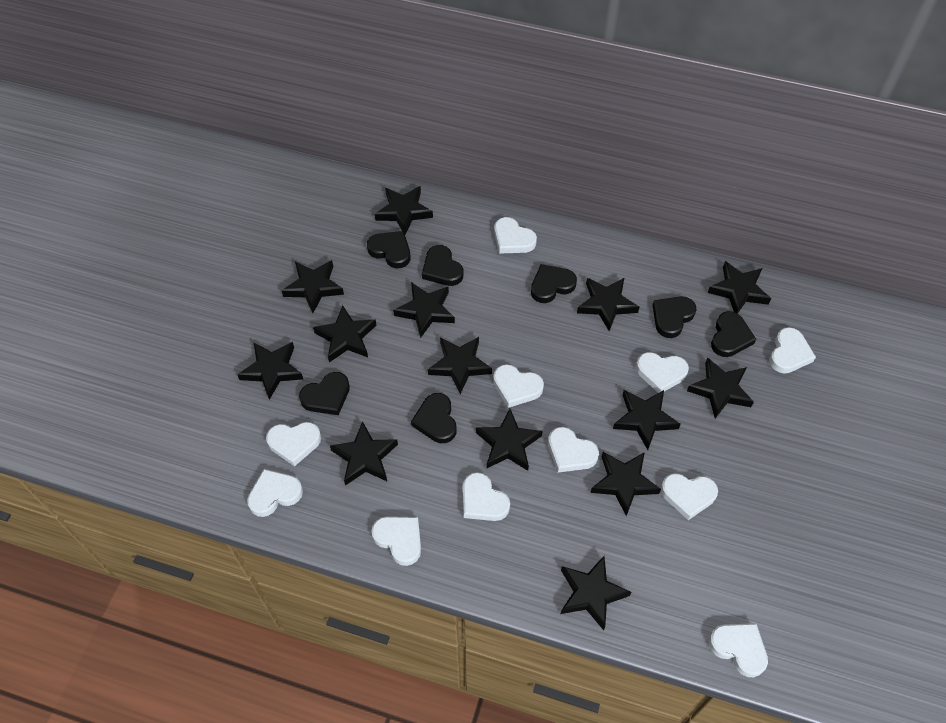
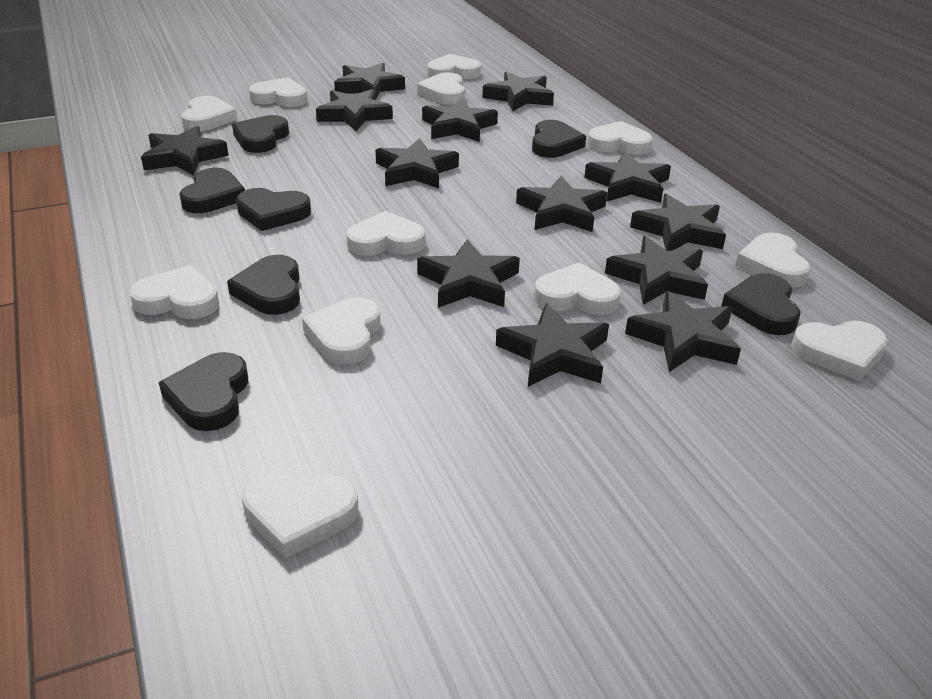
black star: [237,342,303,400] [282,260,344,313] [313,305,377,362] [330,421,398,485] [375,186,433,234] [393,282,455,338] [428,337,492,394] [476,409,543,471] [561,556,631,630] [577,277,639,331] [590,452,661,516] [613,390,681,450] [687,358,754,419] [708,261,771,314] = 14 -> [141,126,229,175] [316,89,393,131] [334,63,405,98] [375,138,459,189] [417,239,520,308] [422,98,498,142] [482,72,554,111] [496,303,609,387] [516,176,607,232] [584,151,671,203] [605,236,708,305] [625,291,741,372] [630,193,726,251] = 13
white heart: [247,469,303,517] [266,422,321,467] [371,516,421,566] [463,472,510,521] [493,364,544,408] [494,217,537,254] [548,427,599,473] [636,352,689,393] [661,473,718,520] [709,623,768,677] [769,327,816,374] = 11 -> [129,265,219,319] [182,96,238,131] [242,470,358,559] [249,77,307,107] [302,297,381,364] [346,211,425,256] [417,72,465,105] [427,54,481,79] [534,262,621,315] [587,121,653,155] [735,232,810,288] [791,321,887,381] = 12

